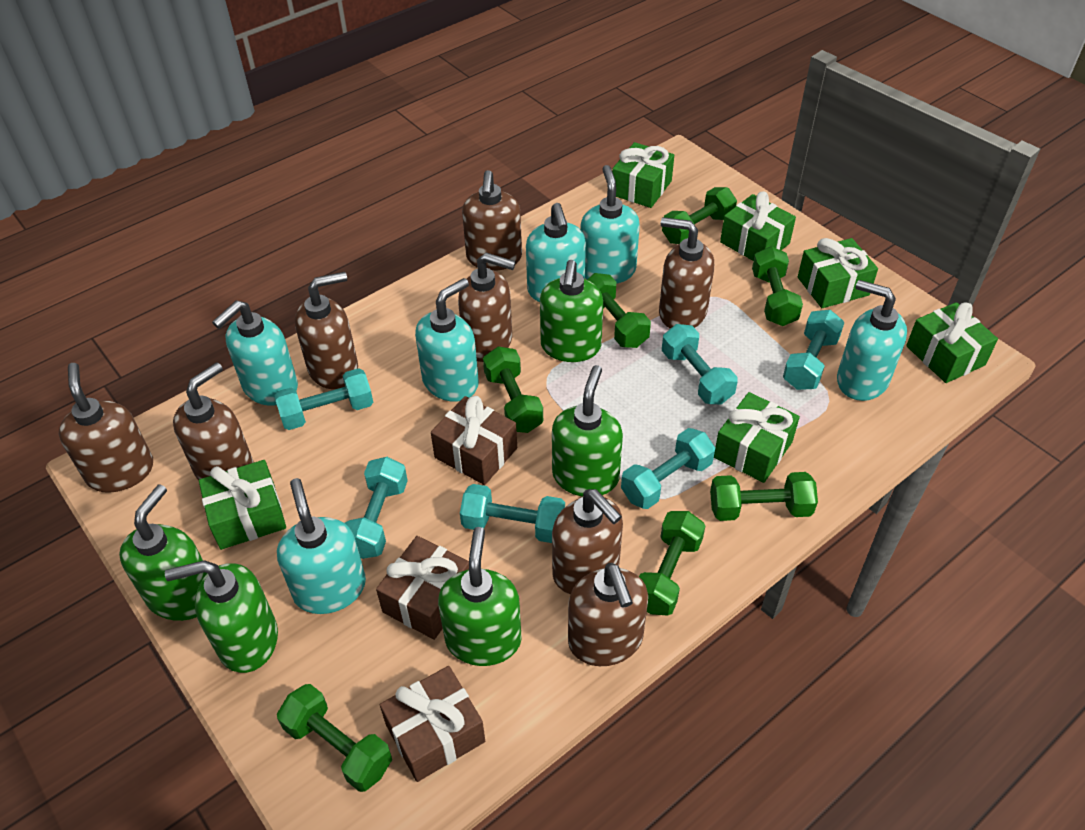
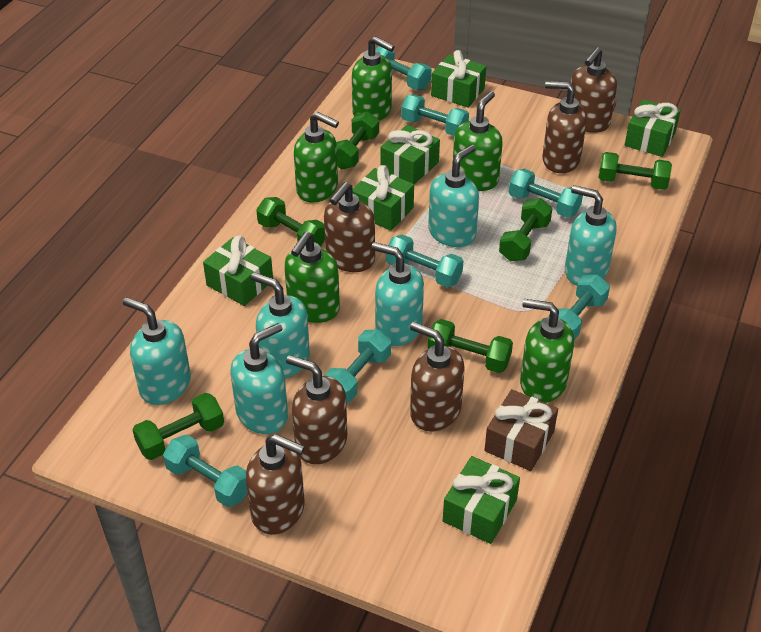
brown gift: [376,536,469,640] [380,666,485,782] [431,396,517,485] = 3 -> [484,389,558,471] = 1
brown soap dispenser: [59,363,153,493] [173,362,254,480] [295,272,358,389] [458,253,516,362] [462,170,522,271] [552,489,623,595] [568,563,648,666] [659,217,714,329] = 8 -> [246,434,305,535] [286,355,347,464] [324,182,375,272] [410,322,465,432] [542,81,587,173] [571,47,617,133] = 6
green dumbbell: [277,684,392,792] [483,346,543,433] [587,273,651,348] [639,511,705,616] [662,187,737,244] [710,472,818,521] [752,246,803,326] = 7 -> [132,393,224,460] [256,197,325,247] [336,111,379,170] [428,319,513,373] [499,198,552,261] [598,152,672,190] = 6
turquoise dumbbell: [274,368,373,430] [345,457,408,559] [460,484,565,543] [621,428,715,509] [662,324,738,404] [783,310,844,390] = 6 -> [163,435,247,507] [324,330,391,402] [375,46,432,90] [386,234,463,287] [401,94,469,136] [509,169,583,218] [549,275,610,340] = 7

